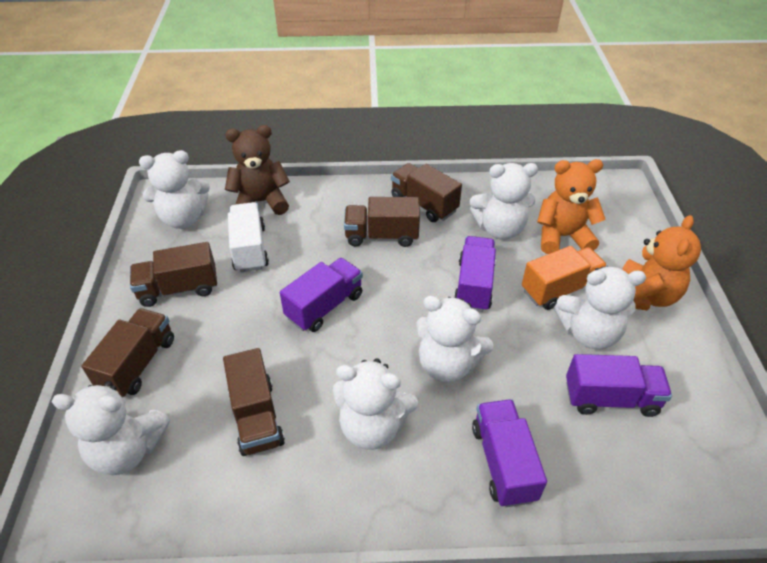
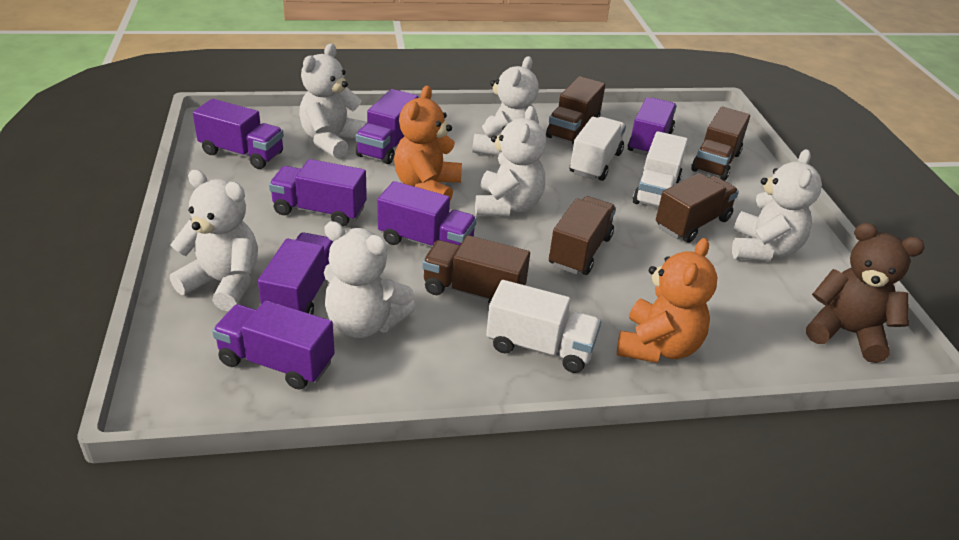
orange truck: [522,246,608,310] = 1 -> none = 0
purple truck: [280,258,363,332] [454,236,496,312] [472,399,547,507] [566,354,672,417] = 4 -> [193,99,284,169] [212,301,335,390] [258,232,333,315] [269,159,367,227] [356,89,419,164] [377,181,477,247] [628,97,677,156] = 7
white truck: [228,202,269,272] = 1 -> [486,280,601,373] [570,117,626,181] [633,131,688,208] = 3

